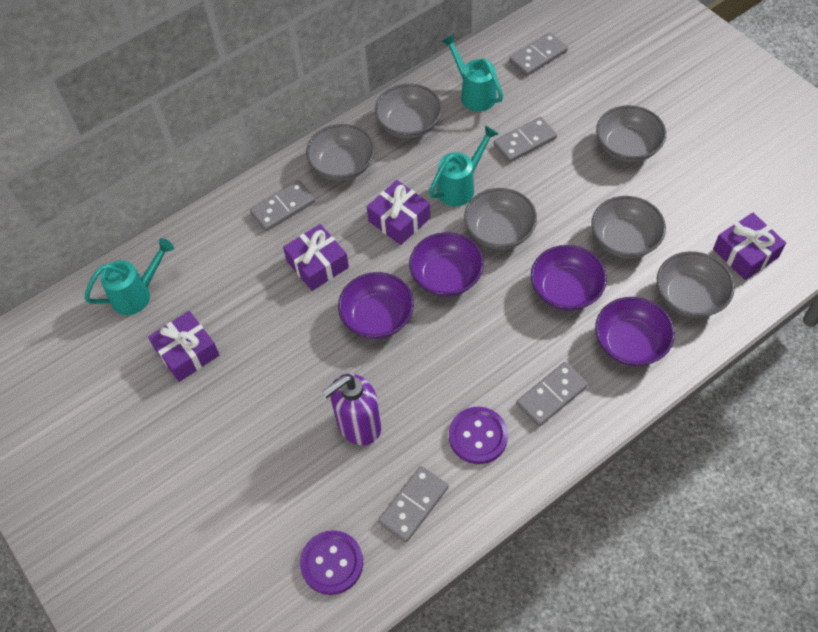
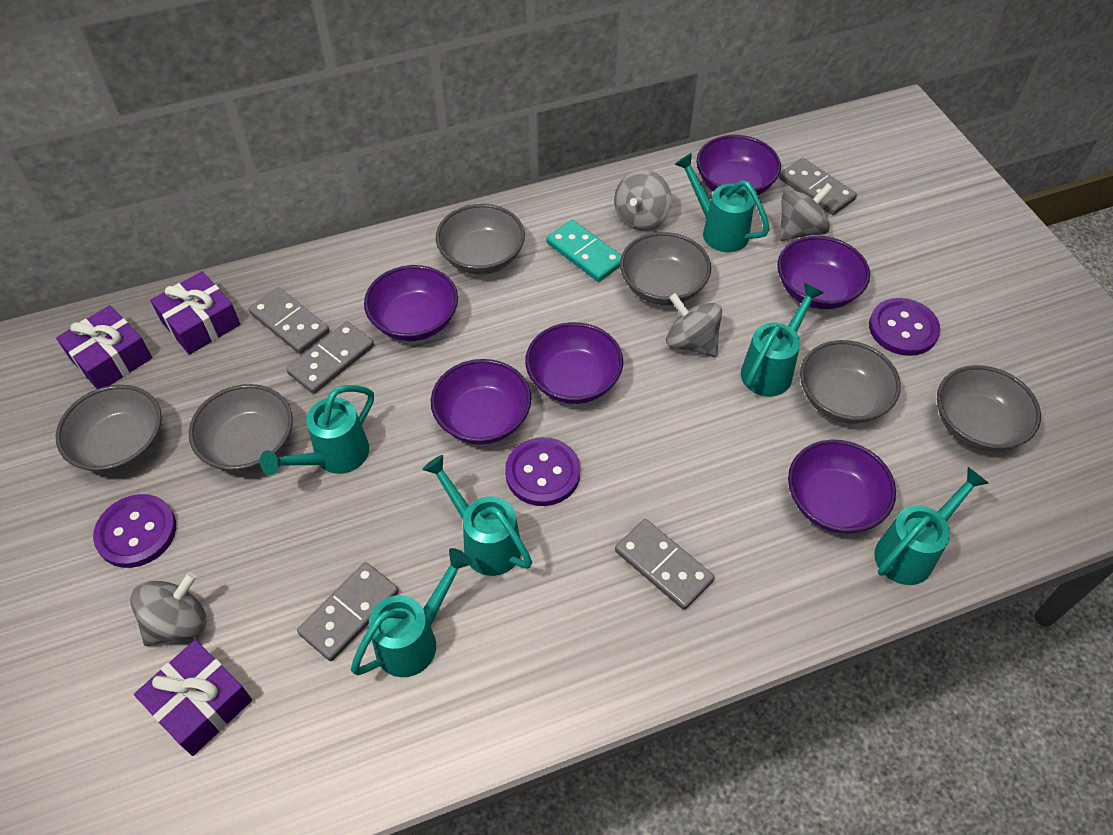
grey spinning top: none = 0 -> [130,572,206,646] [614,170,672,230] [666,293,722,357] [779,183,833,241] = 4
purple bowl: [338,272,414,339] [409,232,484,297] [531,245,607,311] [595,297,675,366] = 4 -> [364,265,458,341] [431,359,531,444] [525,322,623,404] [696,135,781,195] [777,236,870,309] [788,440,896,534] = 6
purple button: [300,530,363,595] [449,407,508,464] = 2 -> [93,494,176,568] [505,437,580,506] [869,298,940,356] = 3
purple gift: [148,311,220,382] [283,224,349,291] [367,180,430,245] [713,213,786,280] = 4 -> [56,305,152,389] [134,640,252,756] [150,271,240,355] = 3
purple soap dispenser: [322,374,381,445] = 1 -> none = 0
turquoise domino: none = 0 -> [547,220,621,282] = 1
turquoise watering can: [85,238,174,315] [429,125,498,206] [441,34,503,112] = 3 -> [260,385,374,475] [351,548,472,677] [422,455,532,576] [675,153,770,252] [741,283,824,397] [874,467,989,585] = 6

